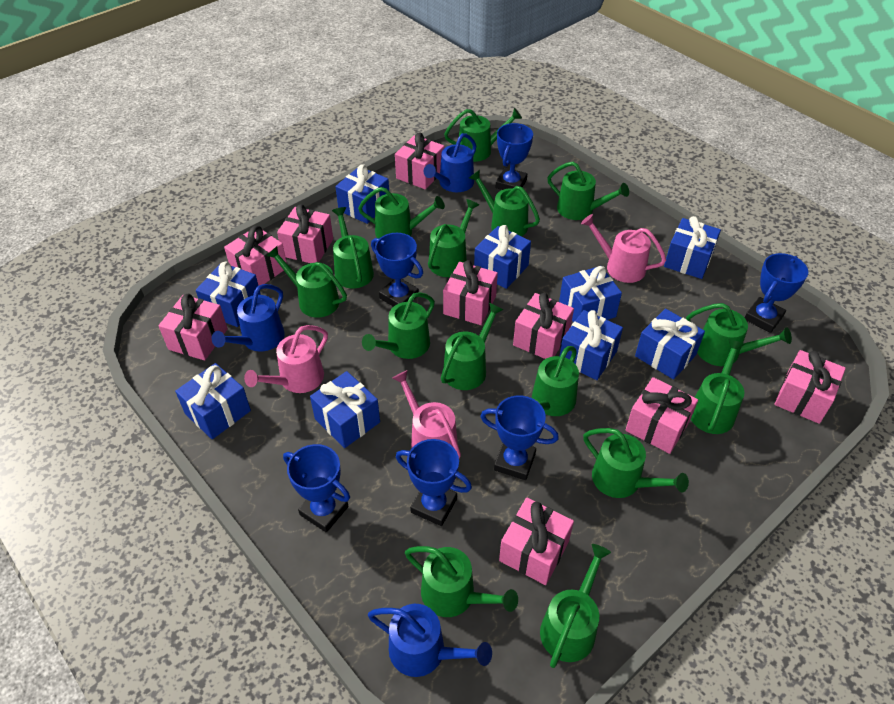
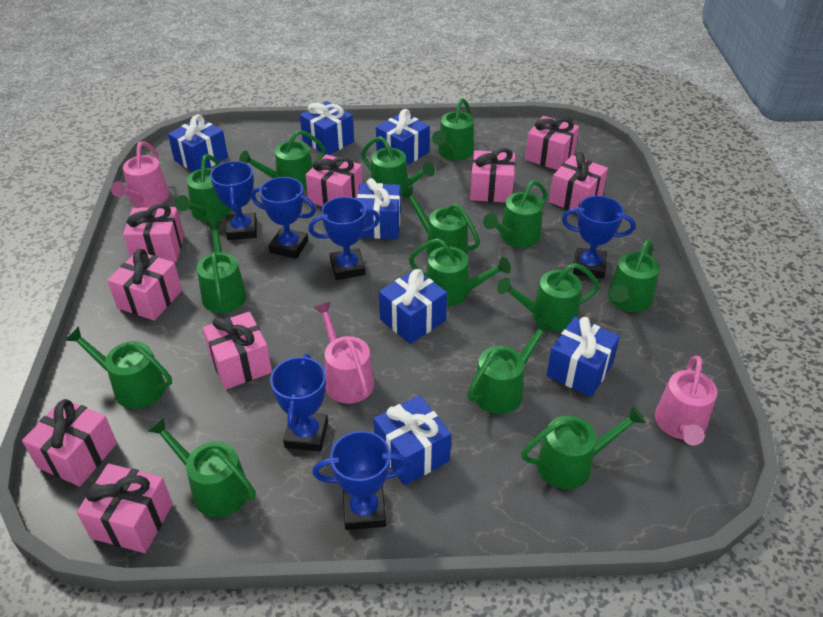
blue gift: [175,363,251,439] [196,261,261,327] [310,371,380,448] [335,164,389,224] [474,225,531,289] [559,266,622,322] [560,310,623,380] [635,309,705,380] [664,216,721,279] = 9 -> [168,114,228,172] [300,101,354,155] [357,178,401,239] [374,395,451,485] [376,109,430,165] [379,269,447,344] [546,317,620,397] = 7
blue watering can: [212,284,285,352] [368,604,492,677] [424,133,476,192] = 3 -> none = 0
green watering can: [266,246,347,318] [332,207,374,288] [358,187,445,238] [362,292,435,359] [405,546,518,617] [428,199,479,277] [441,303,504,390] [444,108,522,162] [469,170,540,237] [532,346,579,416] [540,544,611,668] [547,162,629,220] [583,428,689,498] [686,303,792,366] [691,339,745,434] = 15 -> [65,326,172,409] [147,417,256,517] [175,154,231,222] [197,221,247,313] [239,130,325,191] [361,136,435,197] [401,186,480,256] [409,238,511,306] [432,98,474,161] [467,319,553,414] [483,180,547,248] [497,263,600,332] [521,406,646,490] [608,239,659,312] = 14

